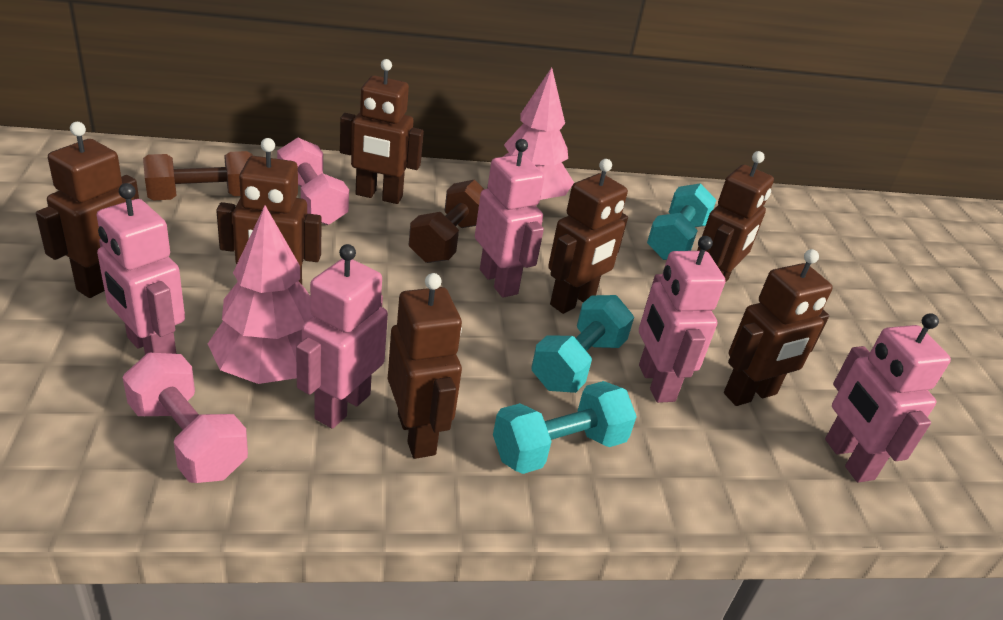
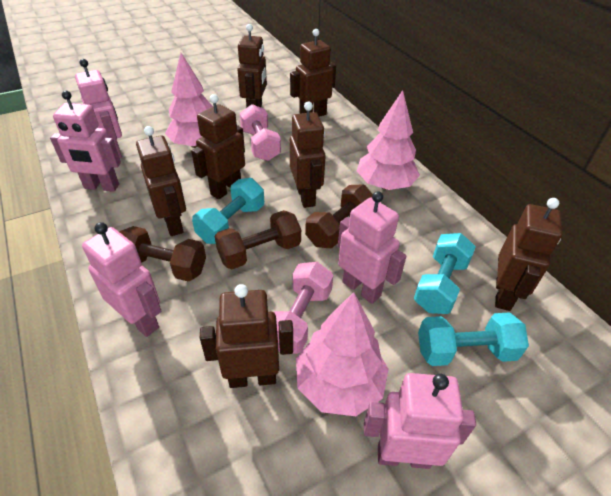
brown dumbbell: [143,151,253,201] [409,180,484,263] = 2 -> [119,226,206,282] [215,210,301,269] [305,184,373,248] = 3
pink tree: [208,205,313,384] [503,67,574,200] = 2 -> [165,53,213,148] [296,292,389,416] [357,90,420,190] = 3

